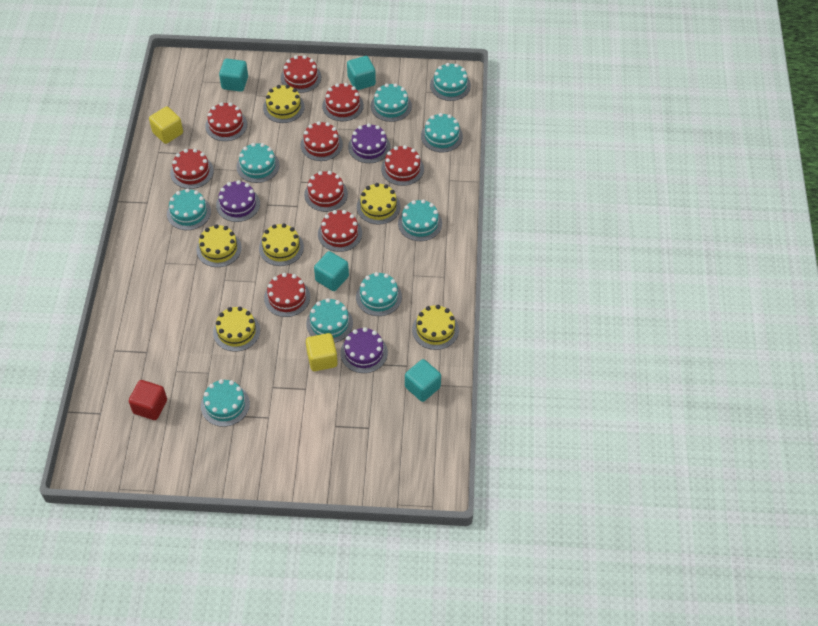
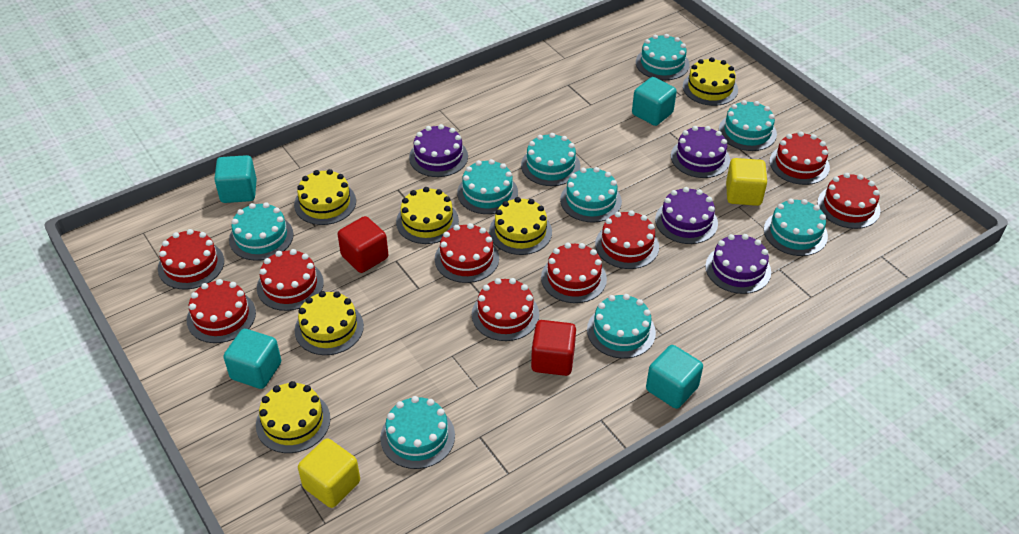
purple cake: [216,180,260,222] [340,327,388,373] [348,123,391,163] = 3 -> [409,124,468,177] [655,187,718,244] [671,126,730,178] [705,234,771,294] = 4
red cube: [129,380,167,420] = 1 -> [338,216,388,273] [531,320,576,376] = 2

